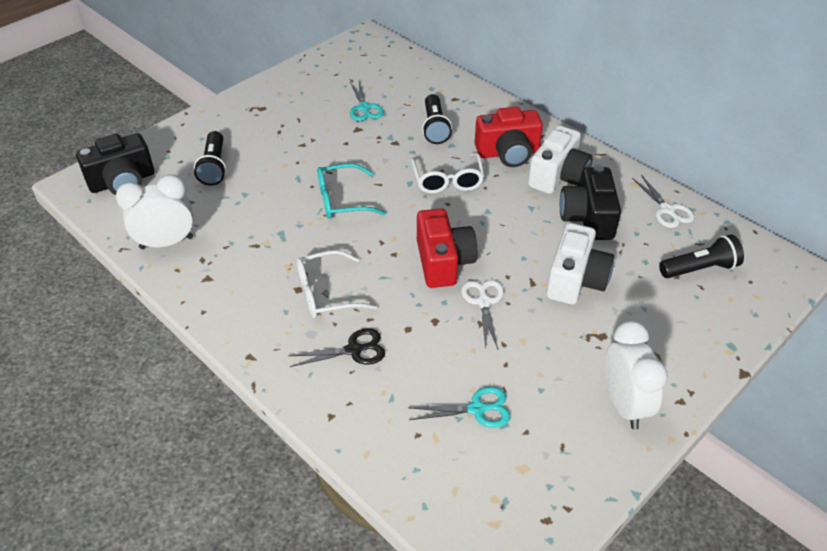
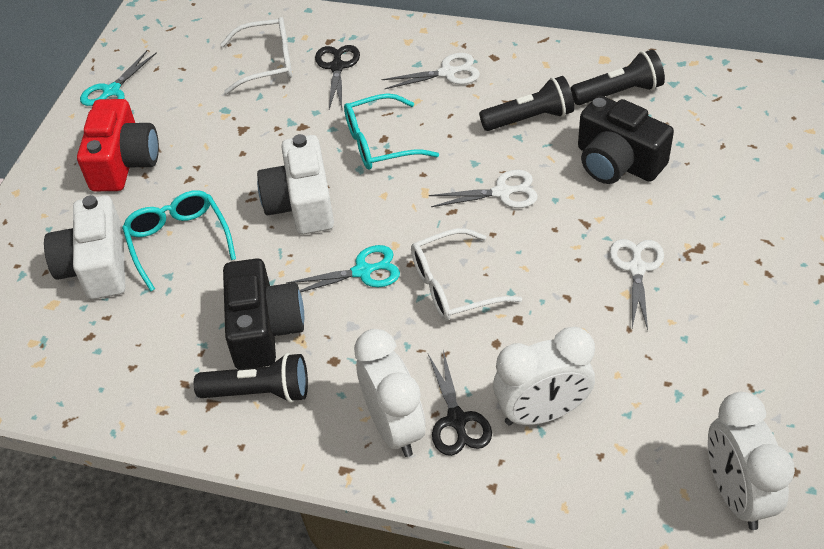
black scissors: [289,328,385,367] = 1 -> [315,45,360,109] [428,350,492,456] = 2
red camera: [417,209,477,288] [475,107,543,167] = 2 -> [77,99,159,191] = 1
turquoise glasses: [317,163,386,219] = 1 -> [122,190,236,292] [344,93,439,170] = 2
white clock: [116,174,194,249] [605,320,667,430] = 2 -> [354,329,426,457] [493,327,595,426] [708,392,795,530] = 3
white scissors: [461,280,504,349] [632,175,695,228] = 2 -> [382,53,480,90] [429,170,538,208] [609,239,664,330] = 3

